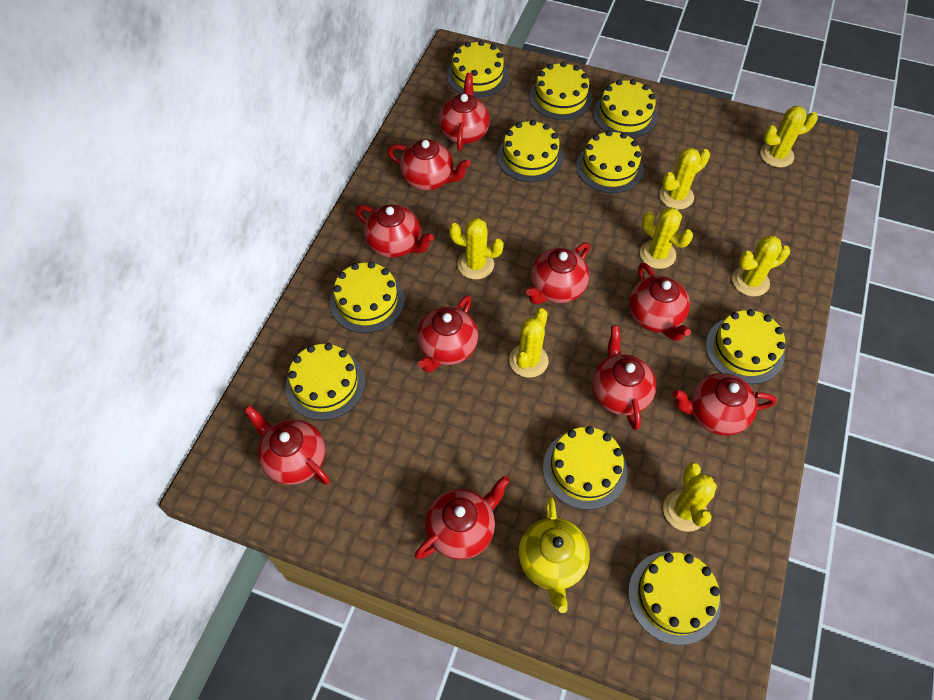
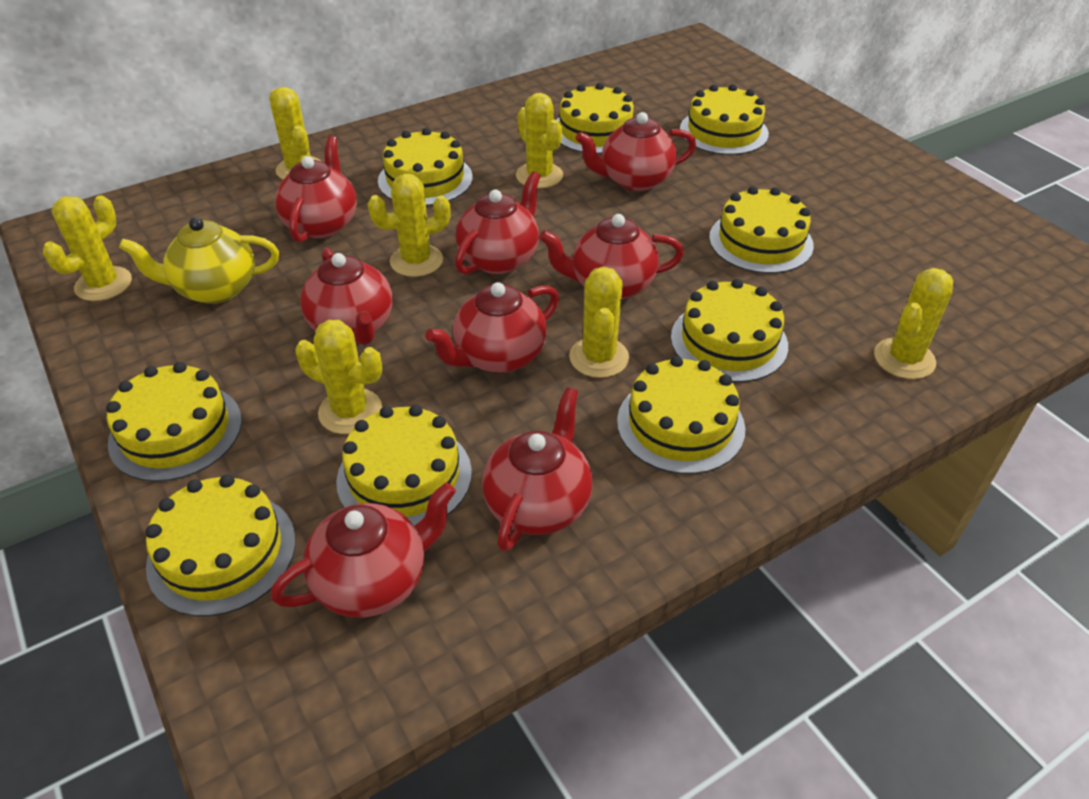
red teapot: [244,405,330,485] [355,205,434,258] [388,139,471,190] [415,476,510,560] [417,295,478,373] [439,73,490,151] [526,243,590,304] [592,325,656,430] [629,263,691,341] [672,373,777,436] = 10 -> [271,482,456,617] [275,136,357,243] [300,248,392,345] [425,282,559,373] [455,171,541,275] [482,387,592,552] [539,214,684,300] [575,112,696,191] = 8
yellow cake: [286,343,365,420] [330,262,405,333] [447,40,509,98] [497,120,563,182] [529,62,593,120] [543,426,627,510] [576,130,644,193] [593,79,658,138] [628,551,721,645] [706,309,785,384] = 10 -> [106,362,242,482] [145,474,296,617] [336,405,472,526] [378,128,473,206] [557,83,634,154] [617,356,745,474] [671,279,788,382] [680,84,769,155] [709,186,814,274] = 9

